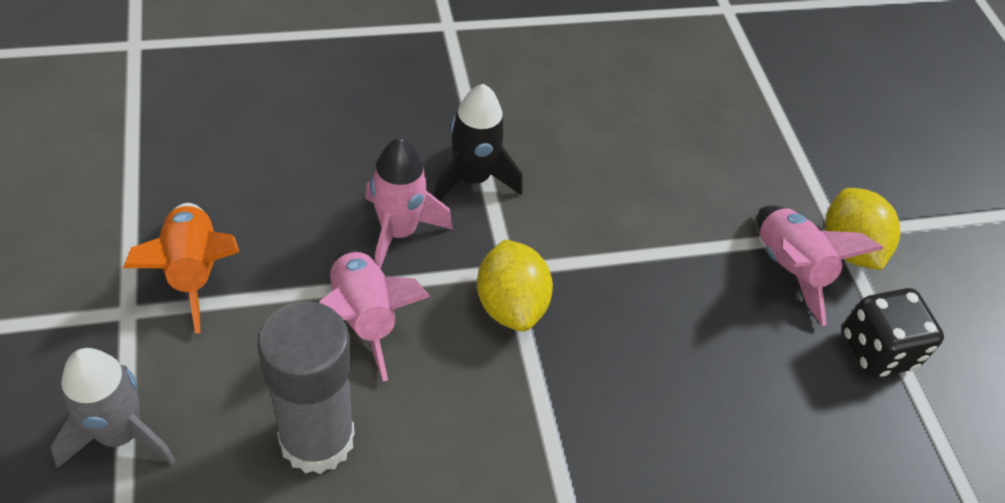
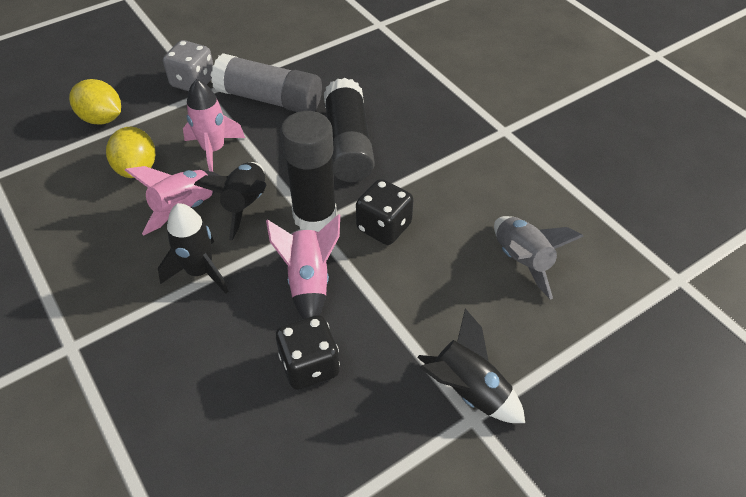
black dice: [842,288,944,378] = 1 -> [276,315,340,390] [356,179,413,245] = 2
black glue stick: none = 0 -> [280,111,337,232] [324,78,374,182] = 2
black rocket: [434,84,523,201] = 1 -> [158,203,229,294] [194,162,267,240] [417,309,525,423] = 3
grey dice: none = 0 -> [163,40,213,91] = 1
orange rocket: [123,203,239,334] = 1 -> none = 0

